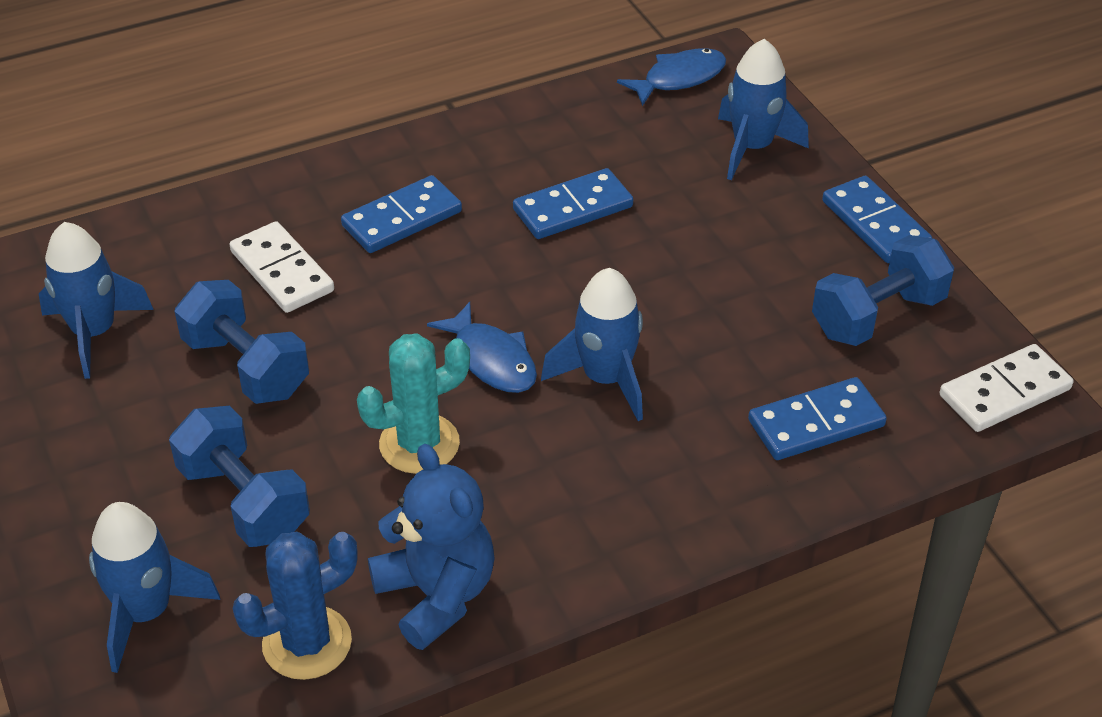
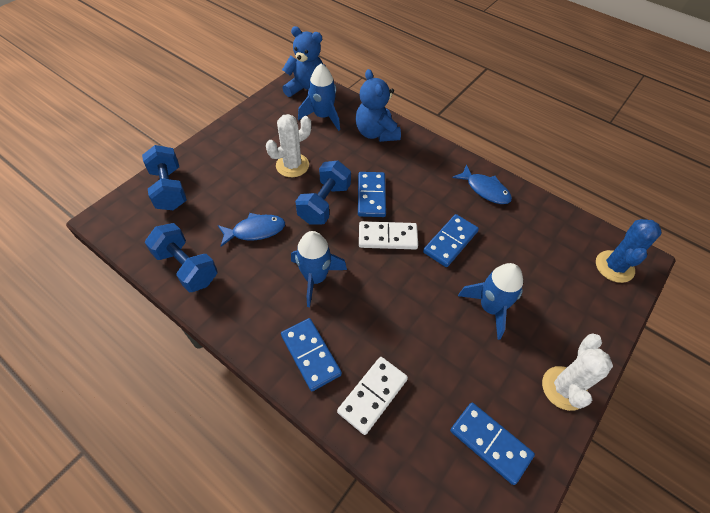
blue rocket: [39,222,154,379] [89,502,220,673] [541,268,643,421] [718,39,809,180] = 4 -> [291,231,347,307] [298,64,340,131] [458,263,523,340] = 3
blue teddy bear: [368,444,495,650] = 1 -> [282,26,325,97] [356,69,401,142] = 2
turquoise cactus: [357,333,470,474] = 1 -> none = 0
white cactus: none = 0 -> [266,114,311,177] [542,334,613,411] = 2

